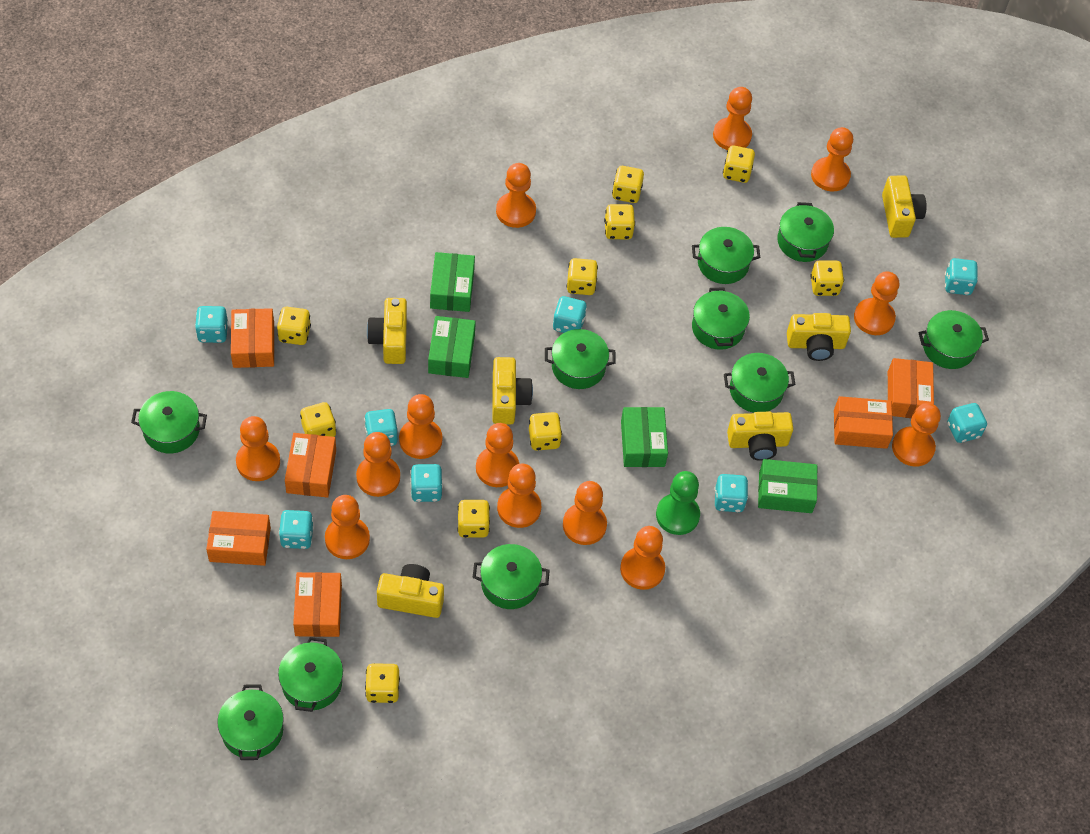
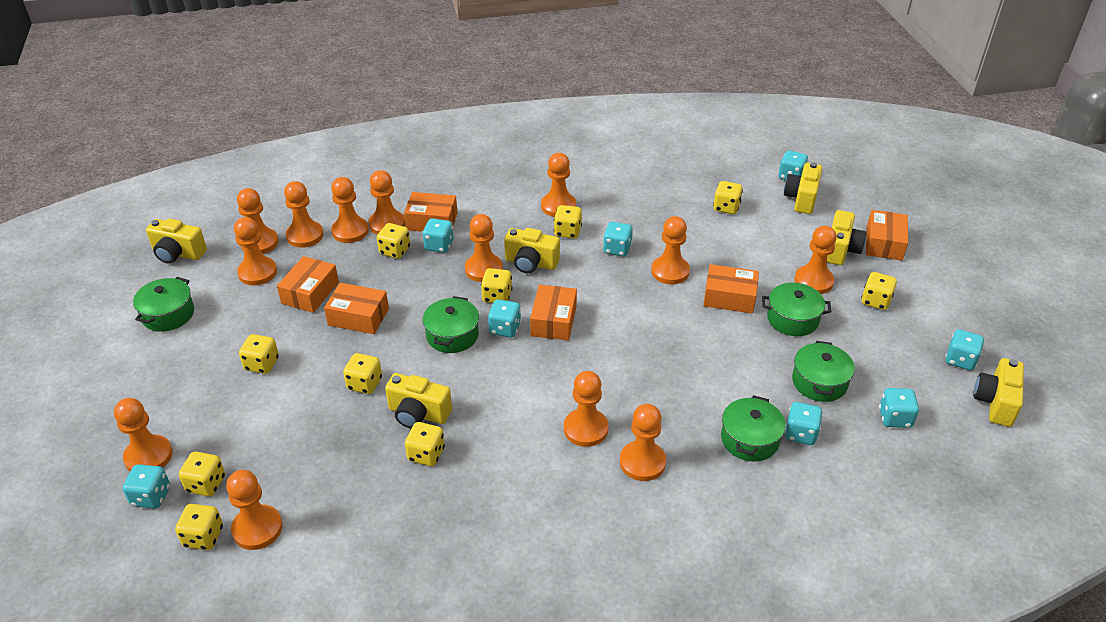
green box: [428,316,476,378] [430,252,475,312] [621,407,668,467] [758,459,818,513] = 4 -> none = 0
green pawn: [656,471,700,535] = 1 -> none = 0
green pot: [131,391,207,453] [217,684,284,760] [278,637,343,712] [473,544,550,609] [545,329,616,389] [692,227,760,284] [692,287,750,350] [724,353,795,413] [777,202,834,262] [918,310,989,369] = 10 -> [133,277,194,332] [423,296,479,353] [721,395,786,462] [762,283,831,336] [792,341,855,402] = 5

